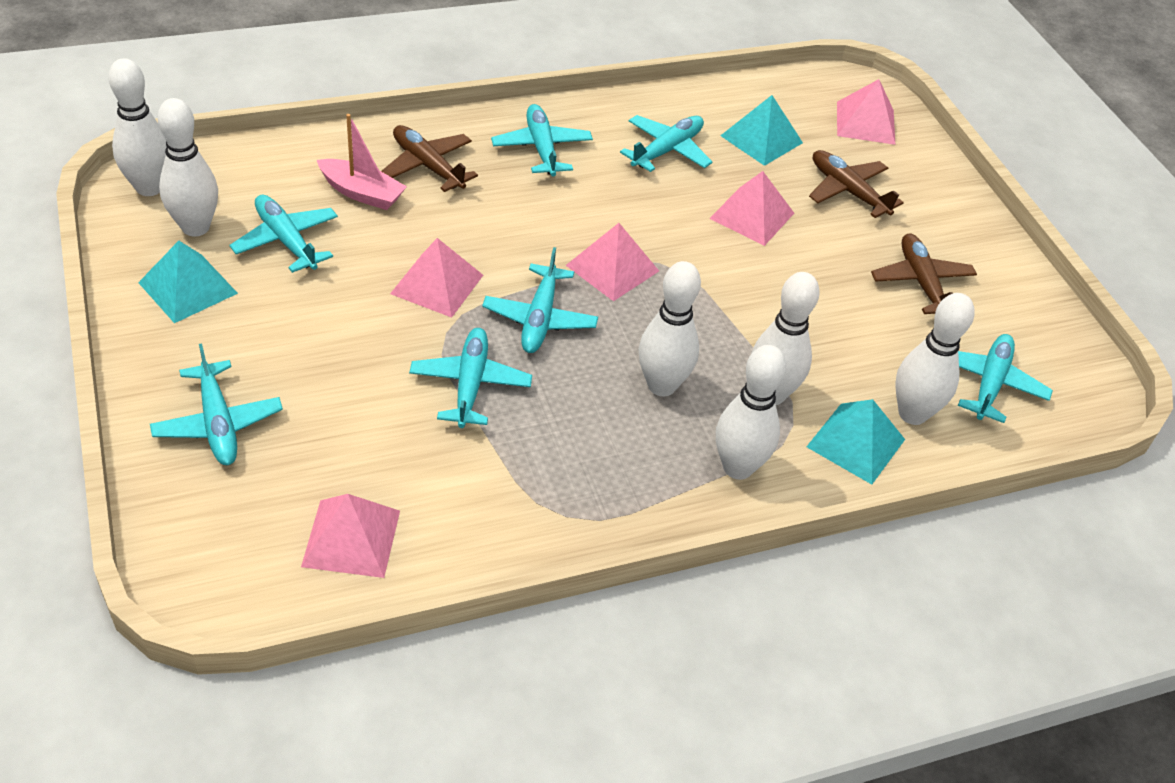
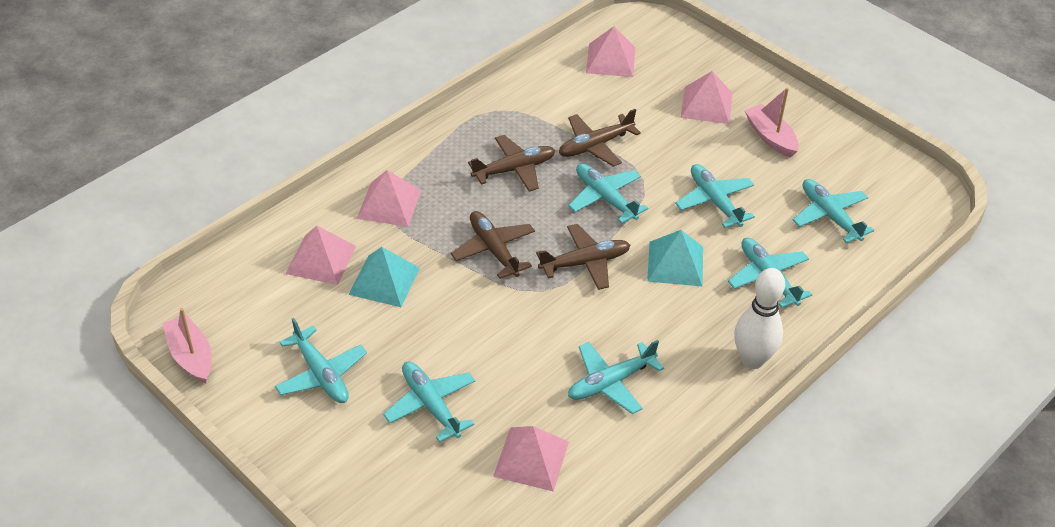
brown plane: [381,125,478,192] [809,150,904,218] [871,233,977,314] = 3 -> [451,211,535,279] [468,135,555,192] [536,224,630,290] [559,109,641,167] = 4
pink boat: [317,114,407,210] = 1 -> [163,308,212,384] [745,88,799,158] = 2
turquoise pyramid: [138,241,238,323] [720,95,803,166] [806,399,905,484] = 3 -> [348,247,420,307] [647,230,703,287] = 2
white bowling pin: [108,58,167,196] [158,98,218,237] [639,261,701,396] [716,345,786,480] [751,272,820,405] [895,293,975,425] = 6 -> [734,268,785,369] = 1

